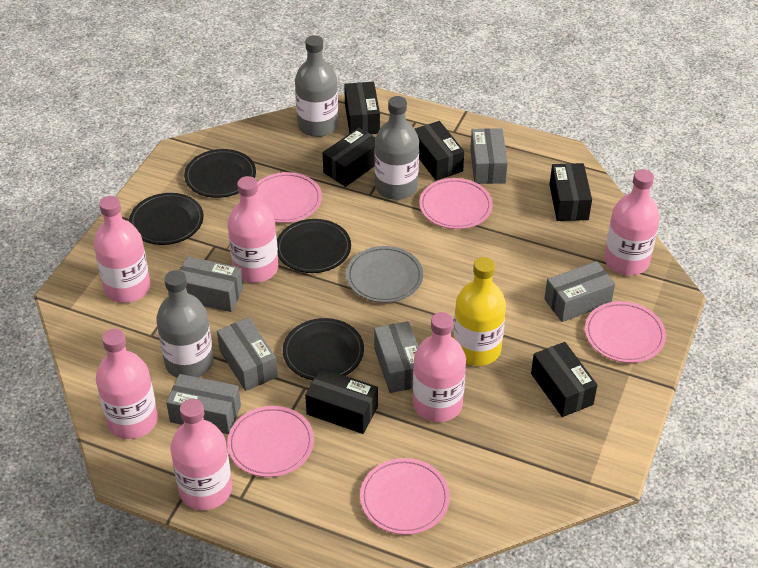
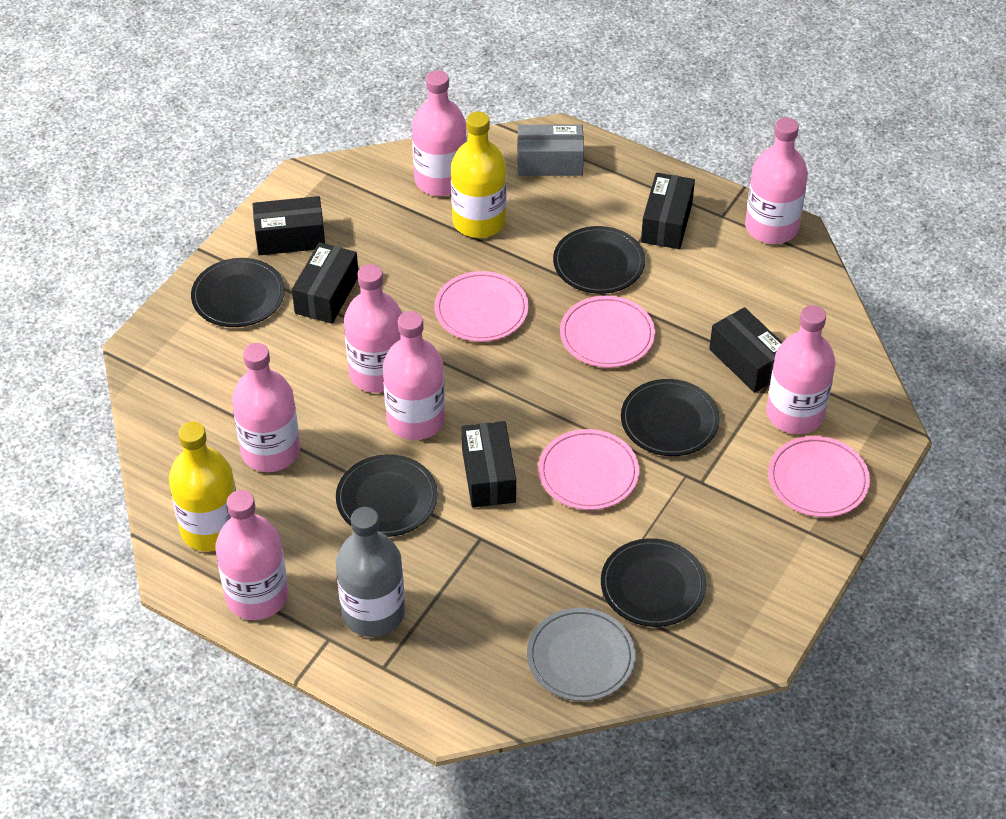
black box: [305,368,378,434] [323,128,376,187] [344,82,380,134] [415,121,464,181] [531,342,597,417] [549,163,592,221] = 6 -> [253,196,325,255] [292,242,358,324] [462,421,516,508] [641,173,695,249] [709,307,783,393] = 5
black plate: [129,193,204,245] [184,149,256,198] [277,219,351,273] [283,318,364,380] = 4 -> [191,258,285,327] [336,454,438,537] [553,226,645,294] [601,538,706,627] [621,379,720,456] = 5
grey bottle: [156,270,214,378] [295,35,338,137] [375,96,419,200] = 3 -> [336,507,405,637] = 1
grey box: [166,374,241,434] [179,256,243,312] [217,317,278,391] [374,321,418,393] [470,128,508,184] [544,261,615,322] = 6 -> [517,124,584,176] = 1
pink bottle: [94,196,150,303] [96,329,158,439] [170,399,232,510] [228,176,279,283] [413,312,466,422] [604,169,660,275] = 6 -> [215,490,288,620] [232,343,300,472] [344,264,402,393] [383,311,445,440] [412,70,467,196] [745,118,808,244] [766,305,836,434] = 7
pink plate: [227,406,314,477] [257,172,322,223] [360,458,450,535] [419,178,493,229] [585,301,666,363] = 5 -> [434,271,529,342] [538,429,639,510] [560,296,655,368] [768,436,870,517] = 4
yellow bottle: [454,257,506,366] = 1 -> [169,422,236,551] [451,112,507,238] = 2

